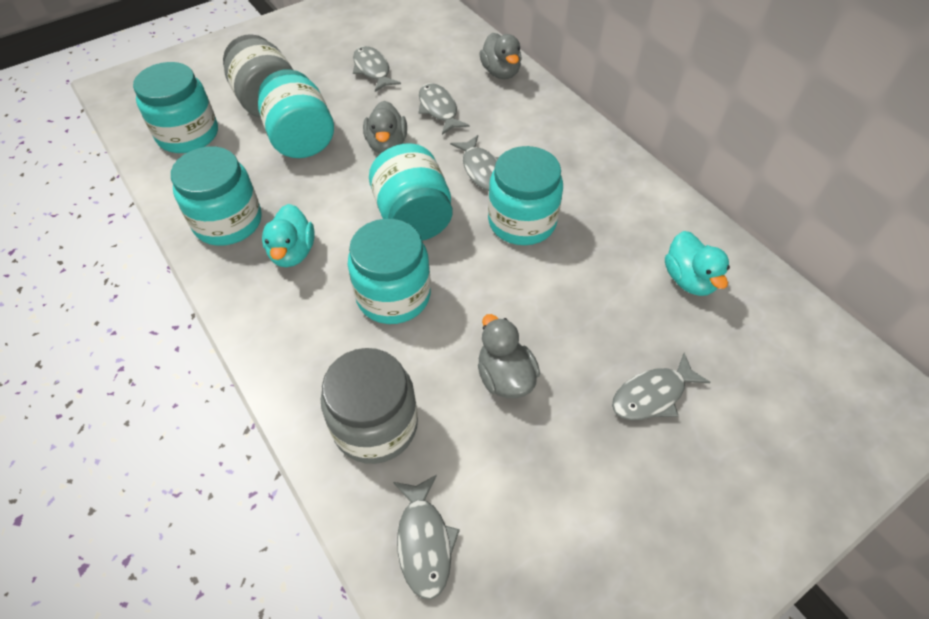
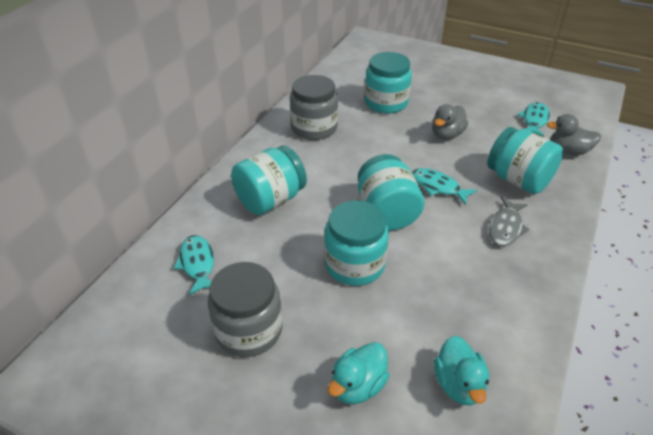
grey duck: [363,101,407,154] [478,314,540,398] [479,33,522,79] = 3 -> [432,104,468,140] [546,114,601,155] = 2
grey fish: [353,46,401,92] [393,475,460,600] [419,83,469,135] [450,135,499,191] [612,353,711,420] = 5 -> [489,197,530,246] = 1
turquoise fish: none = 0 -> [174,235,214,295] [412,168,477,205] [517,102,550,137] = 3
turquoise jar: [133,62,218,153] [171,146,262,246] [258,69,334,158] [348,219,431,324] [369,143,452,241] [488,146,563,245] = 6 -> [231,146,307,215] [324,200,389,286] [358,154,425,230] [365,52,412,113] [487,127,563,194] = 5

